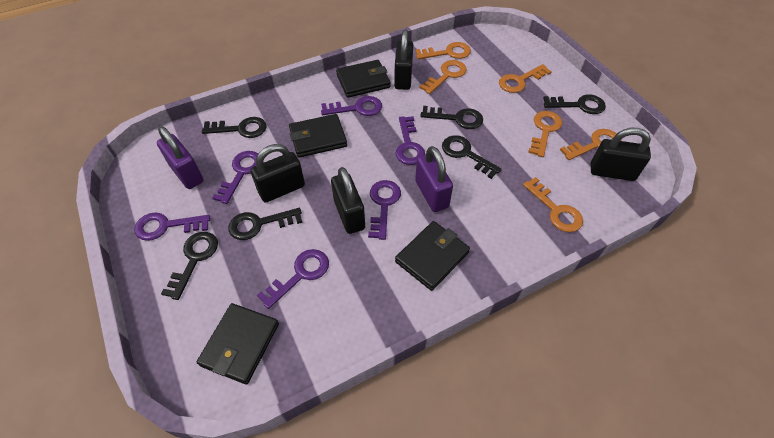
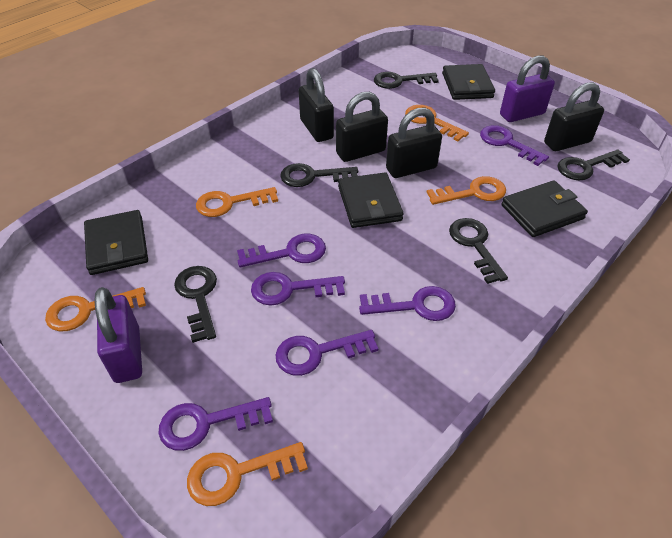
black key: [161,232,218,300] [202,117,267,138] [228,208,303,240] [421,106,483,129] [442,135,502,179] [543,94,606,114] = 6 -> [174,266,217,343] [280,163,358,187] [374,72,439,89] [449,218,508,284] [557,149,630,180] = 5
orange key: [415,42,471,59] [419,60,467,94] [499,64,552,93] [523,177,583,232] [528,111,562,157] [560,129,621,160] = 6 -> [45,287,146,332] [187,442,308,506] [196,187,278,217] [405,105,469,141] [426,176,506,205] = 5

